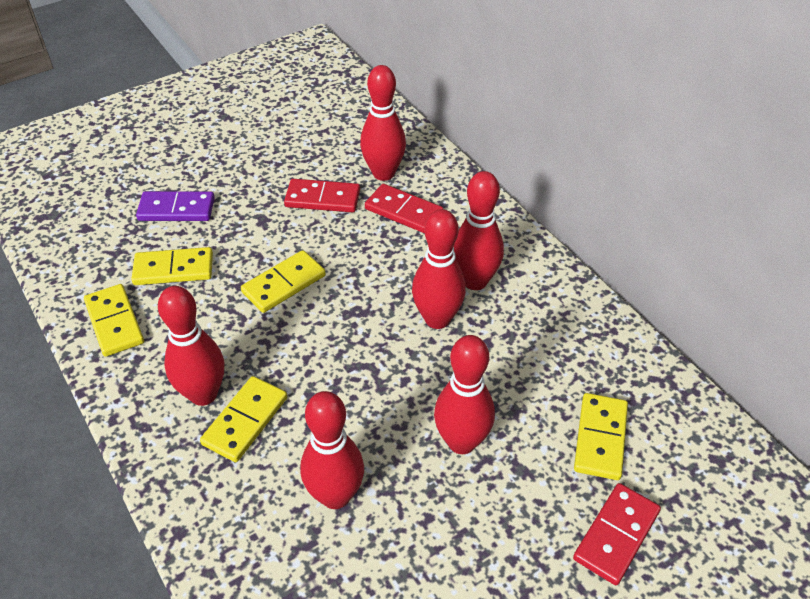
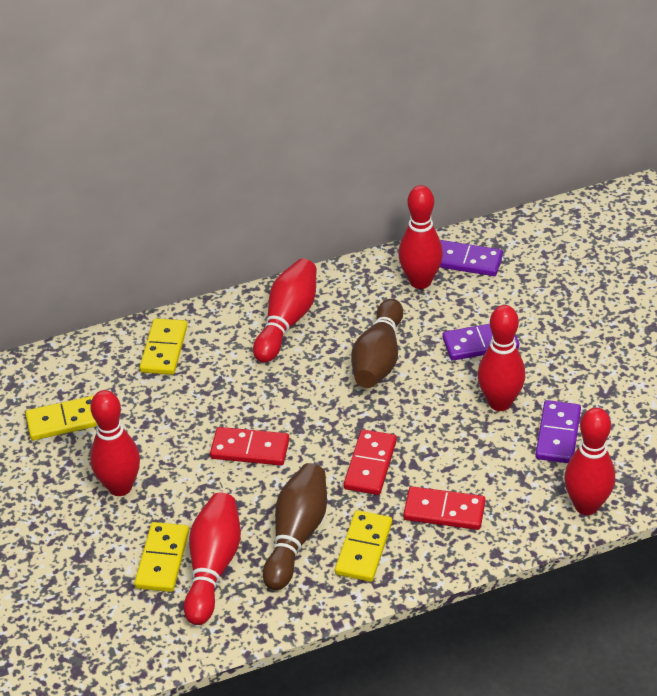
brown bowling pin: none = 0 -> [263,463,327,590] [351,299,403,388] = 2
purple domino: [136,191,215,221] = 1 -> [440,240,503,276] [442,324,519,361] [535,400,581,463] = 3
yellow domino: [84,284,144,357] [131,247,213,285] [200,376,287,462] [241,250,326,313] [574,393,628,480] = 5 -> [25,395,97,440] [134,522,189,592] [140,318,188,375] [335,510,392,582] = 4

